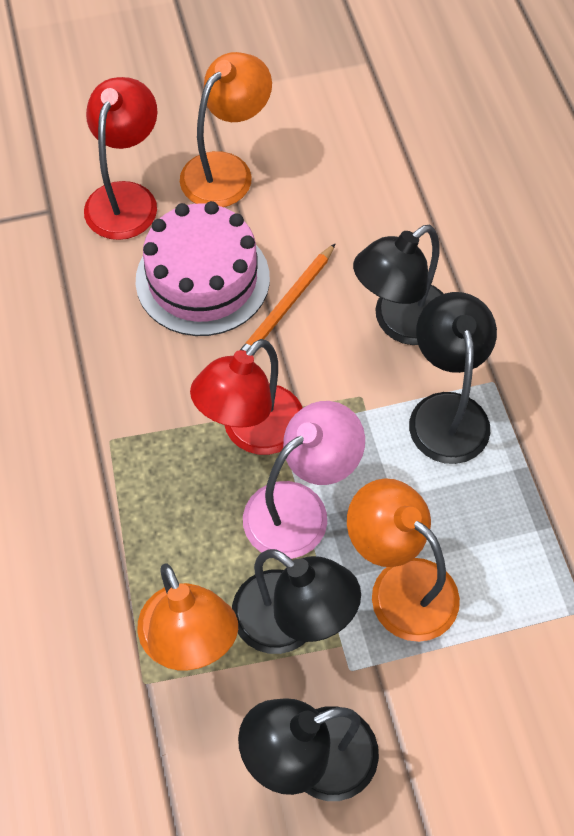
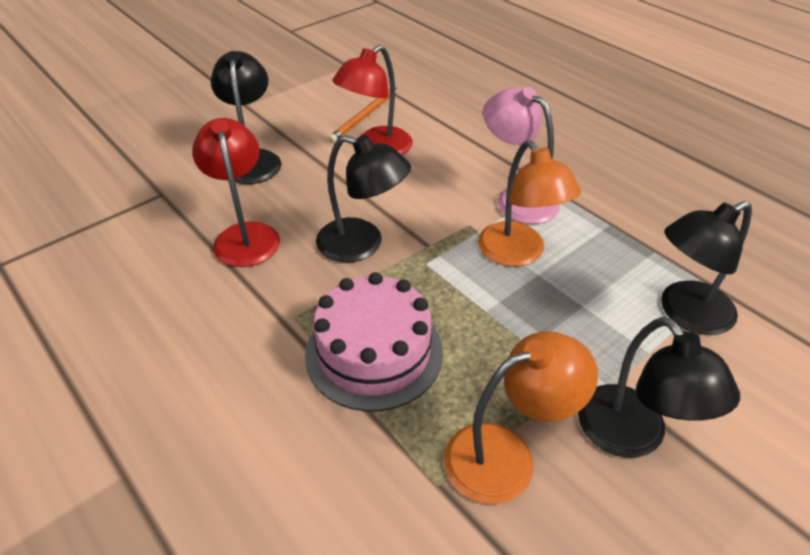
orange lamp: [138,563,238,670] [180,52,272,207] [347,478,460,642] = 3 -> [444,331,598,504] [478,140,581,267] = 2

